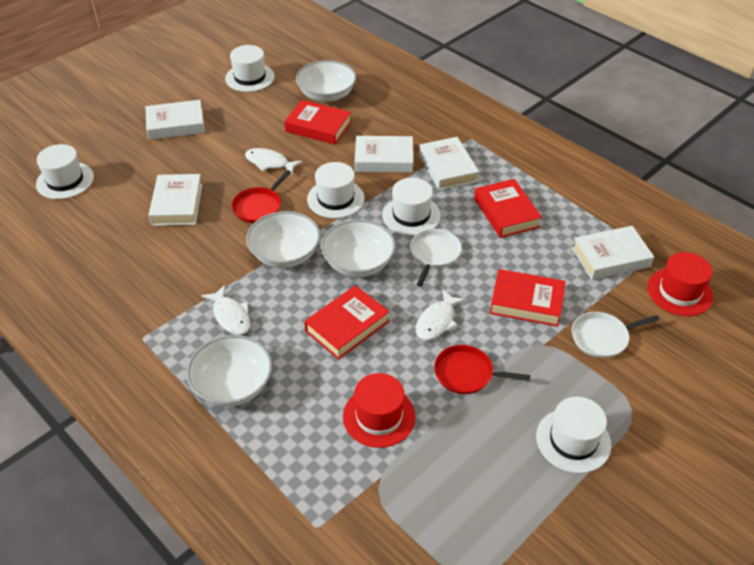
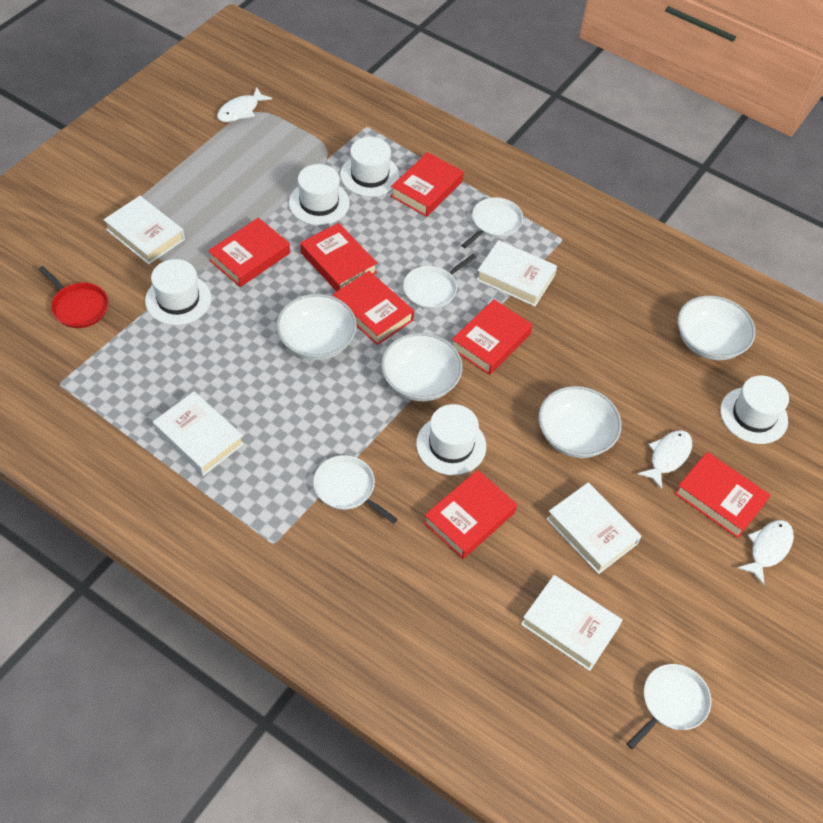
red book: [284,100,351,145] [304,285,389,360] [474,179,542,238] [490,269,566,327] = 4 -> [208,218,290,287] [300,223,377,292] [333,271,414,345] [391,152,464,217] [424,470,517,559] [452,299,533,375] [674,452,770,538] = 7
red hat: [343,373,416,448] [647,252,713,316] = 2 -> none = 0
red pan: [232,170,291,223] [434,345,530,394] = 2 -> [38,266,108,328] = 1
white pan: [410,229,462,287] [572,312,660,358] = 2 -> [313,455,398,524] [403,254,476,310] [461,197,523,248] [627,664,711,749] = 4

